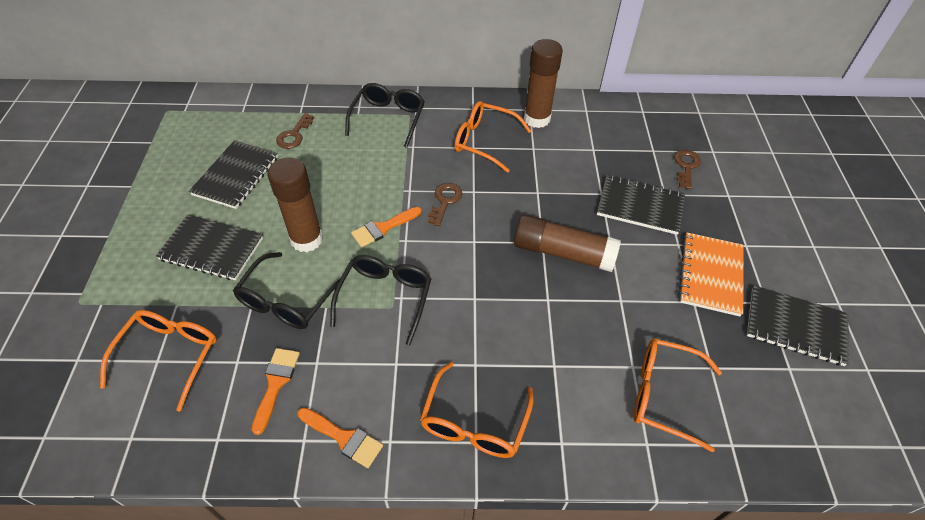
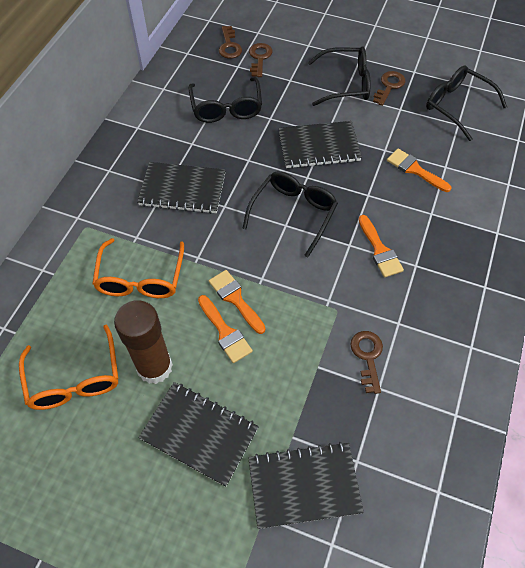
black glasses: [233,252,341,329] [330,255,432,345] [345,83,425,148] = 3 -> [188,77,262,123] [242,171,338,257] [308,46,371,106] [426,66,507,141] = 4
brown glue stick: [268,158,323,252] [514,214,621,272] [524,39,563,128] = 3 -> [114,300,173,384] = 1
brown key: [276,113,314,149] [428,183,462,226] [674,150,701,189] = 3 -> [219,26,242,59] [249,43,272,77] [350,331,383,394] [373,71,405,106] = 4
orange brush: [252,348,300,435] [298,407,383,468] [351,207,422,247] = 3 -> [198,295,253,363] [209,270,266,334] [359,215,404,278] [387,149,452,192] = 4
orange glasses: [100,310,217,411] [420,362,534,458] [455,101,531,173] [634,338,722,453] = 4 -> [19,325,118,410] [92,238,184,298] = 2
orange notebook: [678,233,744,316] = 1 -> none = 0

